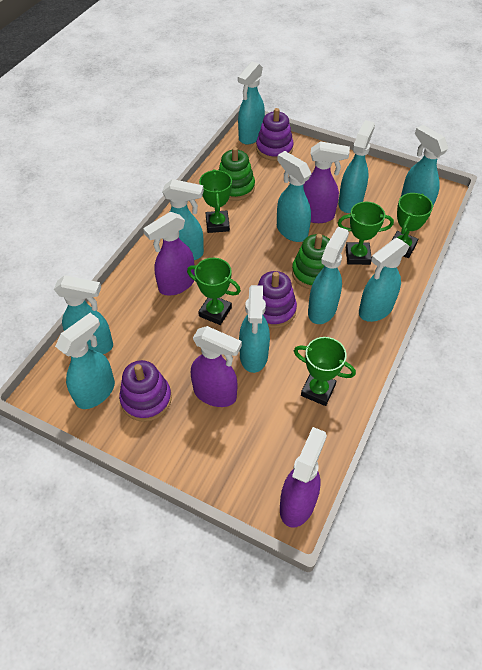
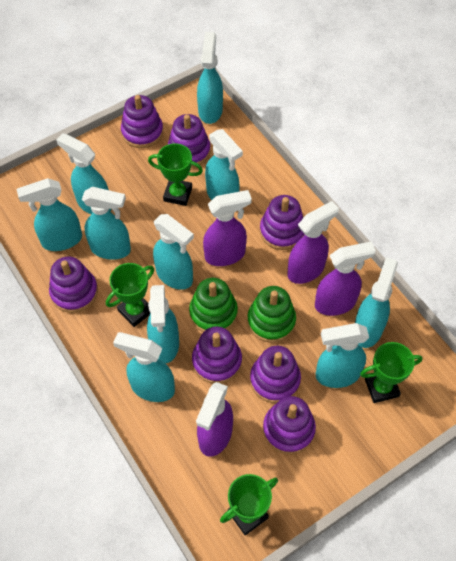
green trophy: [187,258,241,325] [199,169,232,233] [294,337,356,406] [338,202,394,265] [391,193,433,258] = 5 -> [106,263,154,327] [148,143,203,206] [220,474,278,535] [360,342,423,403] = 4
purple stacking toy: [119,360,172,422] [256,108,294,161] [258,271,297,328] = 3 -> [49,257,98,313] [121,95,163,148] [168,114,210,168] [192,327,242,384] [250,346,301,403] [260,195,305,250] [263,396,316,454] = 7

